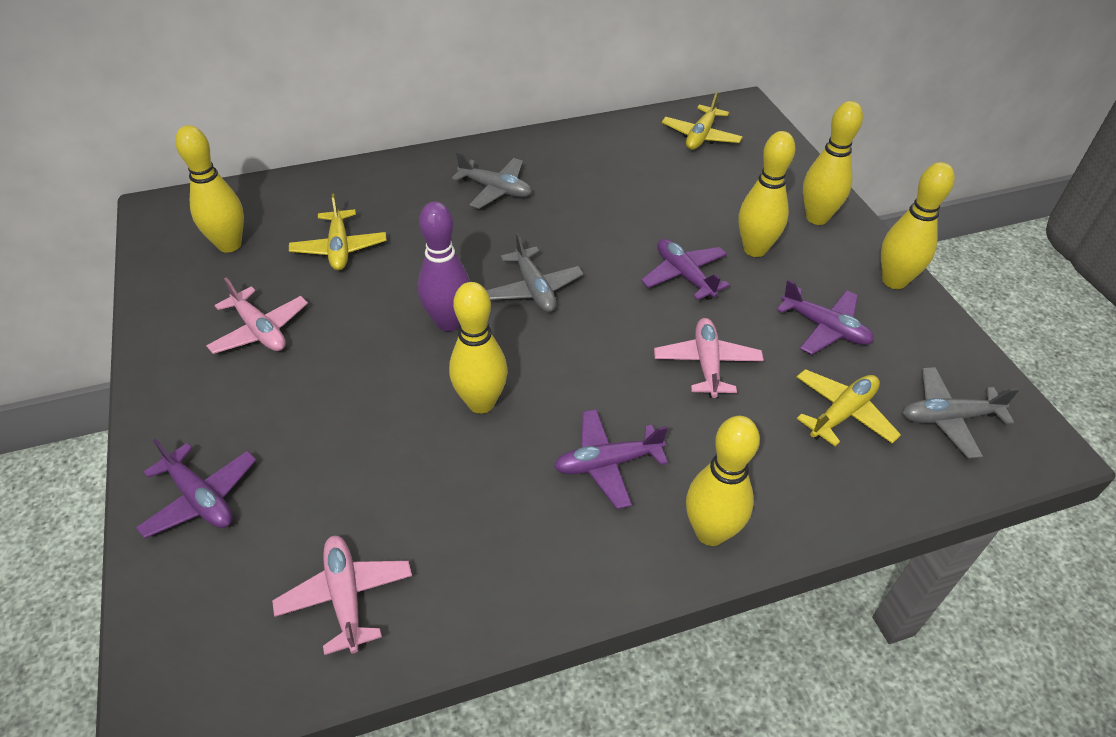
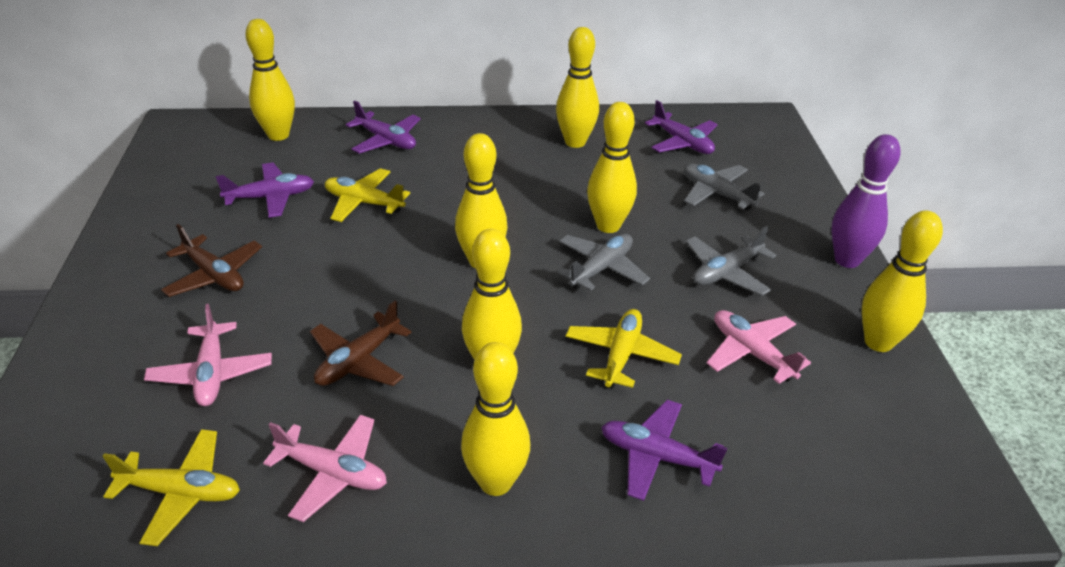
brown plane: none = 0 -> [161,224,262,297] [310,301,412,386] = 2
yellow bowling pin: [175,125,244,253] [449,282,507,414] [686,416,760,546] [738,131,795,257] [803,101,863,225] [881,162,955,289] = 6 -> [245,19,295,141] [455,133,507,269] [461,342,530,496] [462,229,522,360] [556,27,599,148] [587,102,637,233] [862,210,943,352] = 7

